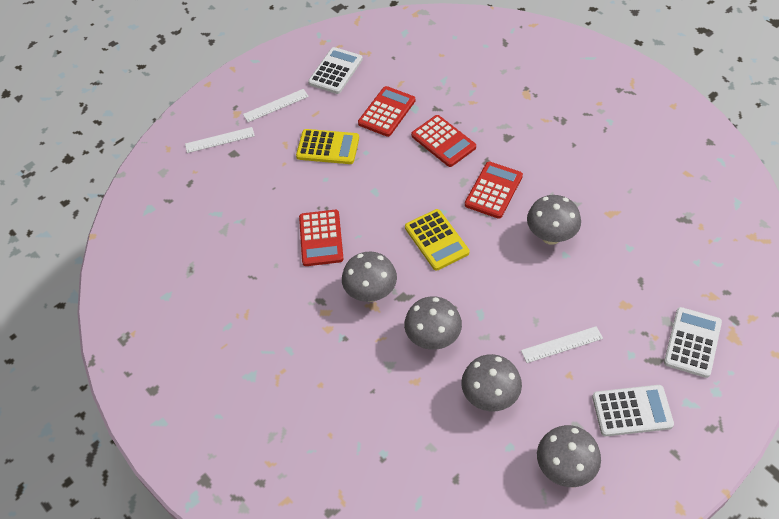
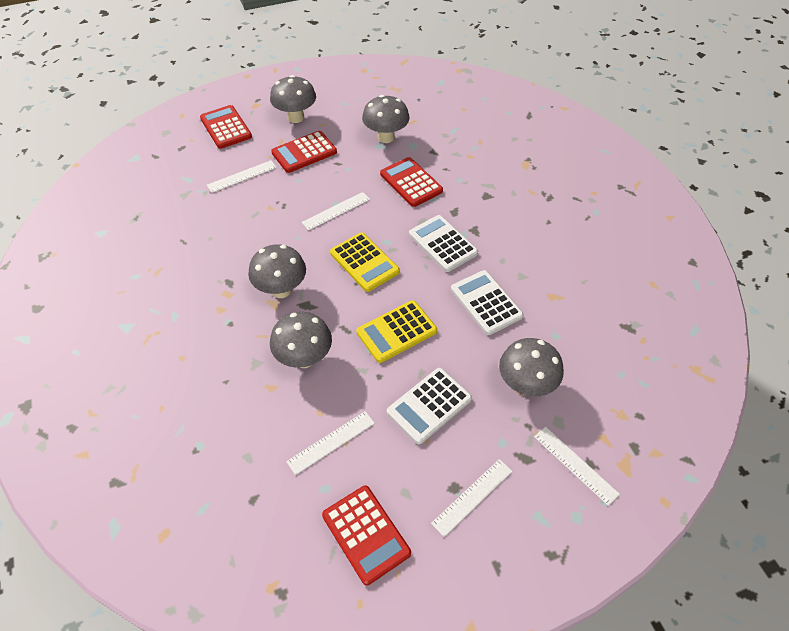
white ruler: [185,127,255,153] [243,89,309,122] [521,326,603,363] = 3 -> [207,160,277,193] [286,411,375,475] [301,192,370,231] [431,459,513,537] [534,427,620,506] = 5

